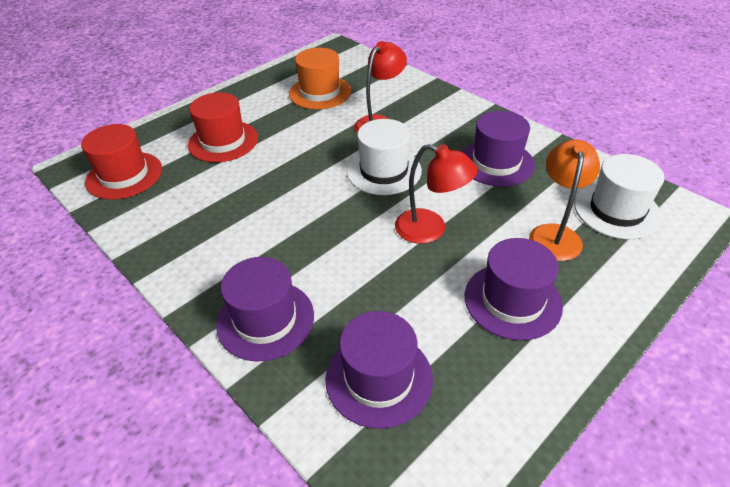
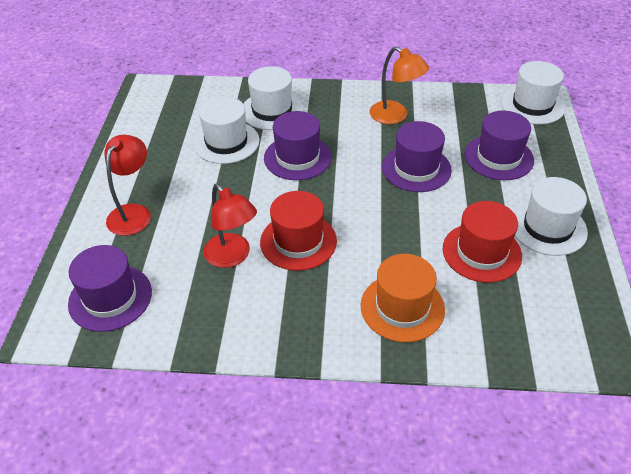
white hat: [347,119,422,195] [574,154,664,239] = 2 -> [193,97,260,164] [243,66,304,130] [501,61,565,124] [513,177,588,256] = 4

